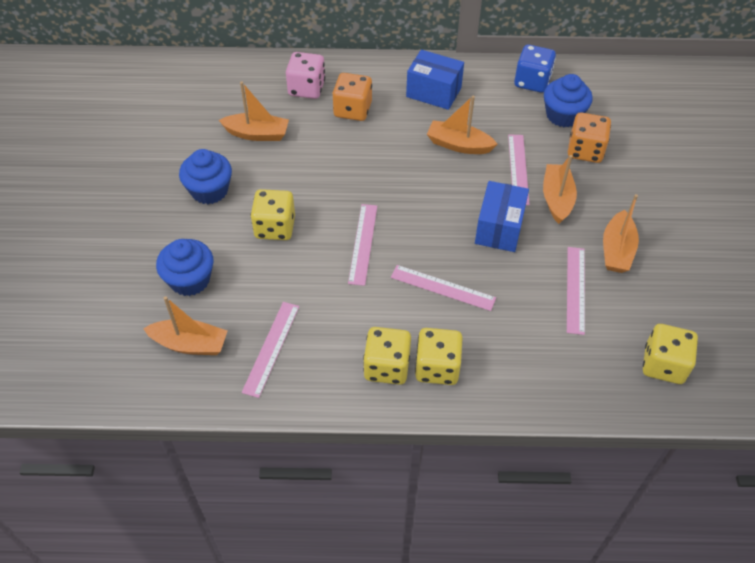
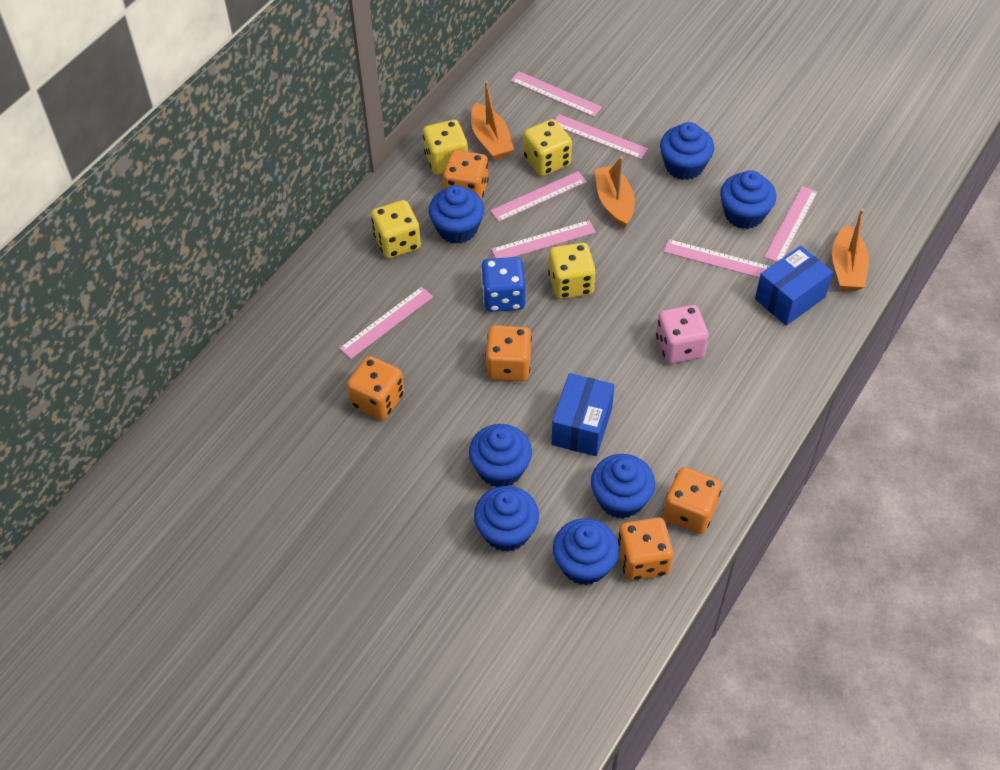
blue cupcake: [156,239,214,296] [179,149,232,204] [544,74,593,127] = 3 -> [429,185,484,244] [469,424,532,487] [474,486,539,552] [553,518,619,585] [591,454,655,519] [660,122,714,180] [720,170,776,229] = 7
orange boat: [143,296,227,355] [219,82,289,141] [427,96,497,154] [543,155,577,224] [603,194,639,273] = 5 -> [471,81,514,160] [595,156,635,228] [832,209,869,291] = 3
orange dice: [332,73,372,121] [568,112,611,163] = 2 -> [347,356,404,420] [443,150,489,200] [485,325,532,381] [618,517,674,581] [663,467,722,534] = 5
pink ruler: [242,302,299,398] [348,204,377,286] [391,265,496,311] [508,135,530,205] [567,247,585,335] = 5 -> [339,287,433,359] [490,171,587,222] [491,220,596,258] [510,71,602,117] [555,114,648,159] [664,239,770,278] [764,186,818,262] = 7

